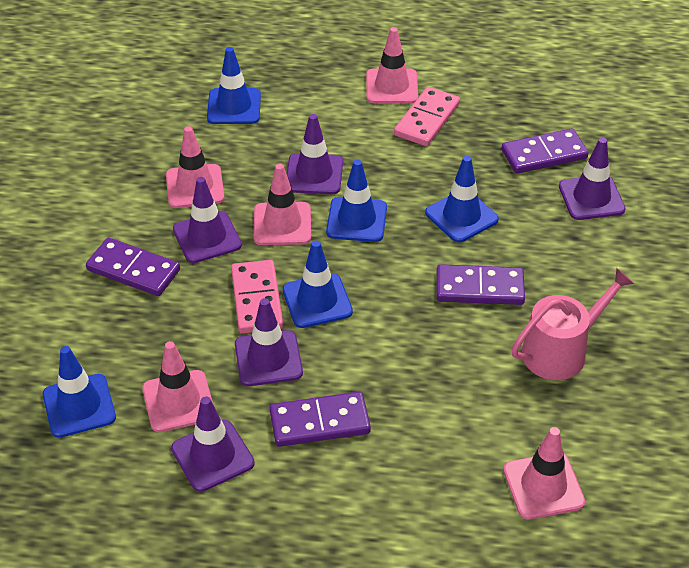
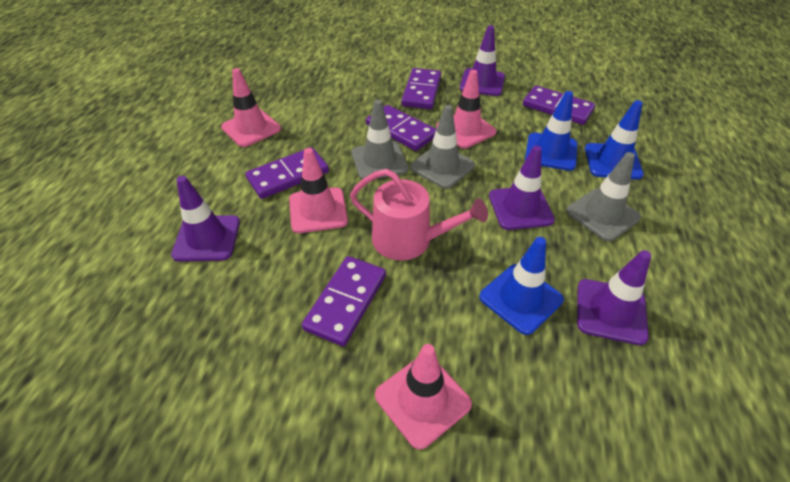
blue traffic cone: [43,346,116,438] [207,47,261,124] [283,240,353,328] [326,159,387,242] [425,156,499,242] = 5 -> [479,237,564,335] [525,91,577,171] [585,100,644,180] = 3
grey traffic cone: none = 0 -> [352,100,409,179] [410,105,475,189] [566,152,641,241] = 3
pink domino: [231,260,283,334] [394,87,460,146] = 2 -> none = 0
pink traffic cone: [142,341,213,432] [166,126,225,208] [254,164,311,245] [366,27,418,104] [503,427,585,520] = 5 -> [221,68,281,147] [289,148,348,233] [375,344,472,450] [436,70,496,148] = 4
purple domino: [86,238,180,296] [270,392,371,447] [436,264,525,305] [501,129,588,174] = 4 -> [245,147,329,199] [302,256,386,346] [366,105,436,151] [401,68,441,109] [523,86,595,125] = 5
purple traffic cone: [171,397,255,492] [173,177,242,263] [235,298,303,386] [287,114,343,194] [559,138,626,220] = 5 -> [171,176,240,262] [460,25,505,96] [489,145,555,230] [577,250,651,345] = 4

